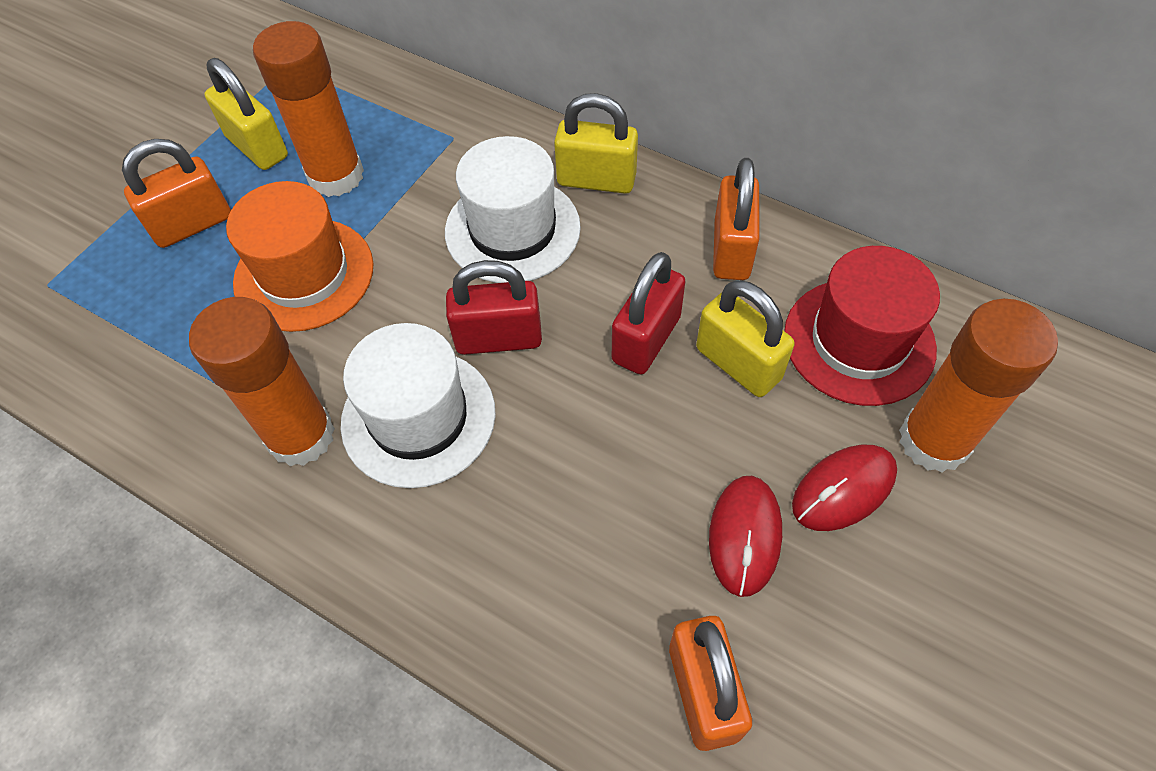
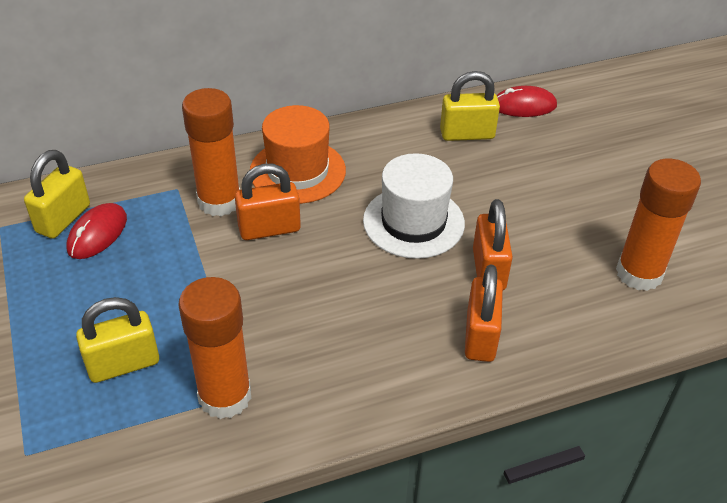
red hat: [784,246,940,406] = 1 -> none = 0
red padlock: [446,260,542,355] [612,252,686,374] = 2 -> none = 0
white hat: [341,323,496,488] [445,136,581,283] = 2 -> [363,153,465,259] = 1

